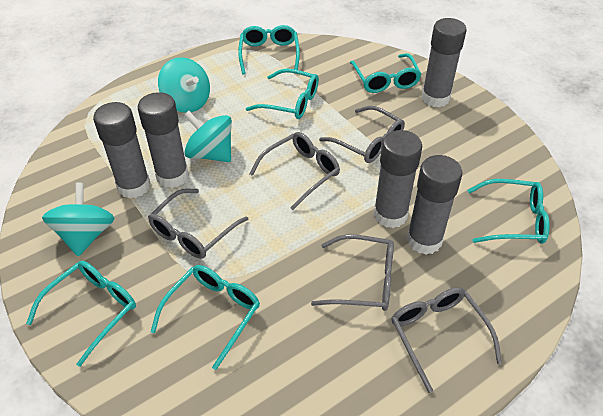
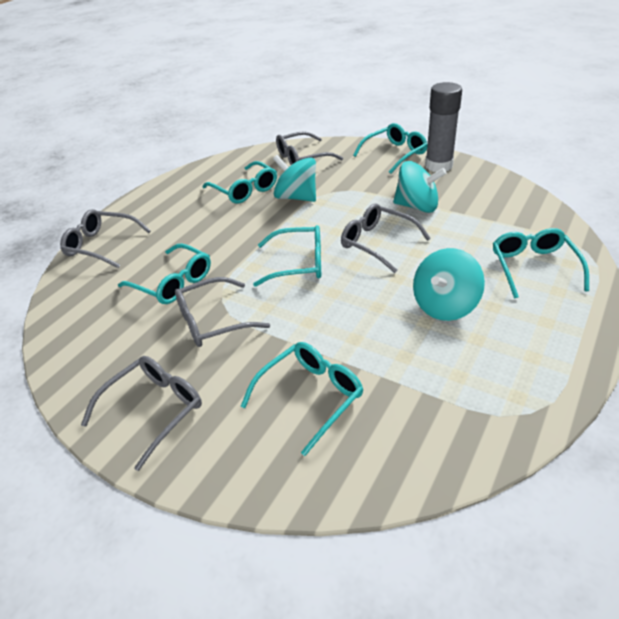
grey glue stick: [93,102,150,198] [138,92,189,188] [373,130,422,228] [407,155,462,255] [421,18,467,107] = 5 -> [425,82,462,172] = 1

